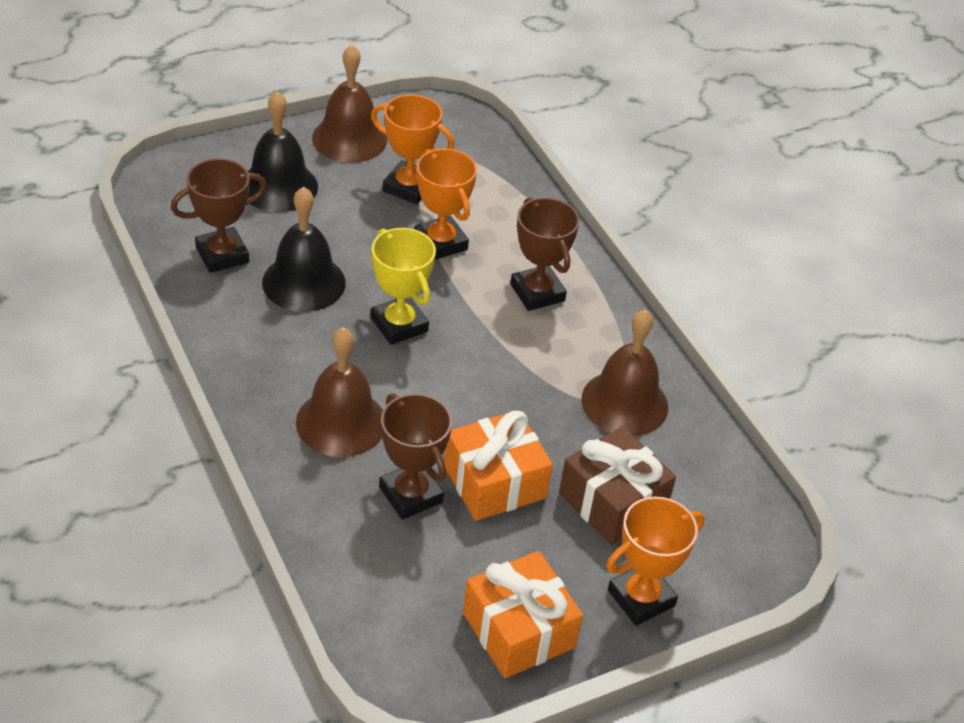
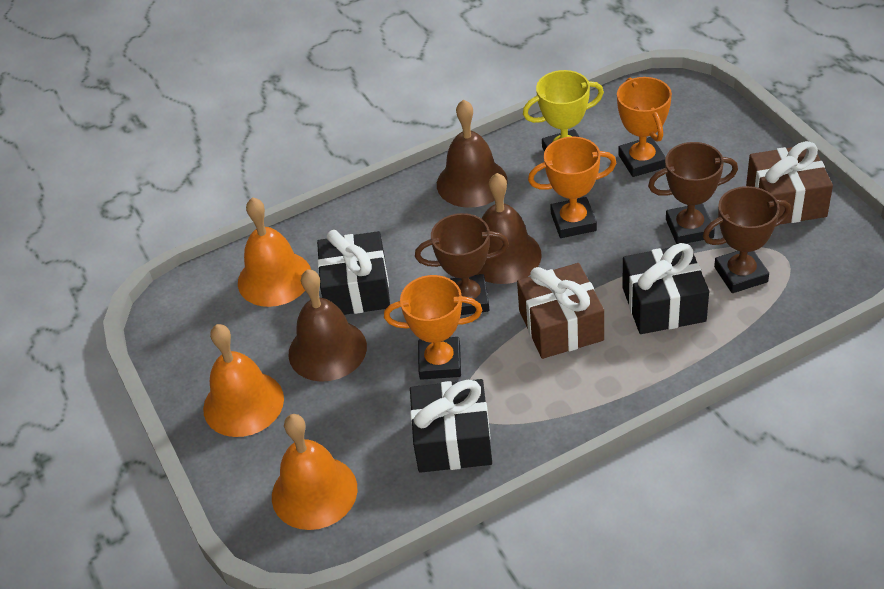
black bell: [248,91,318,212] [262,187,346,312] = 2 -> none = 0
black gift: none = 0 -> [317,230,390,315] [410,379,492,473] [622,243,709,334] = 3
brown gift: [559,426,676,545] = 1 -> [517,263,604,359] [746,141,833,224] = 2
orange bell: none = 0 -> [203,324,284,437] [238,197,311,307] [272,414,357,530] = 3
orange gift: [444,410,553,521] [463,551,583,678] = 2 -> none = 0

